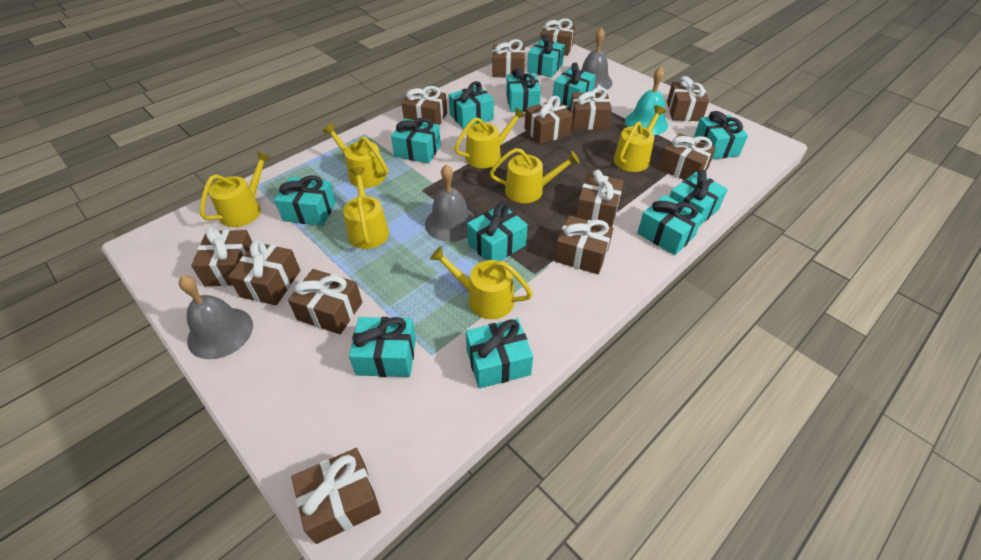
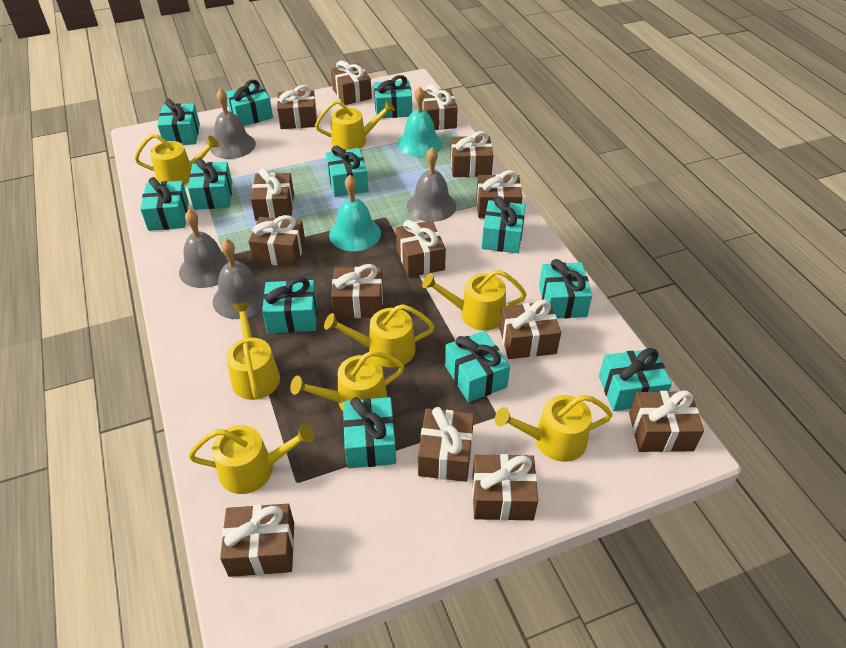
brown gift: [191,227,252,286] [228,240,300,305] [288,269,362,334] [291,448,381,544] [401,86,447,125] [492,39,525,78] [525,96,573,144] [540,18,575,56] [554,215,614,274] [570,87,612,130] [576,170,624,227] [658,133,716,180] [667,76,709,121] = 13 -> [220,504,294,577] [248,215,306,267] [251,168,294,221] [277,85,317,129] [331,61,372,105] [331,264,383,318] [396,220,446,277] [418,407,474,482] [422,84,458,130] [450,131,493,177] [472,454,538,521] [476,170,522,218] [499,300,561,359] [629,390,704,452] = 14
grey bell: [179,276,253,359] [425,164,475,242] [581,28,612,92] = 3 -> [179,209,229,288] [210,89,256,159] [213,239,265,319] [407,147,456,222] = 4
turquoise bell: [625,67,668,135] = 1 -> [329,175,381,251] [397,86,442,157] = 2
yellow watering can: [200,151,271,227] [323,123,388,188] [343,167,389,249] [430,246,533,319] [454,108,525,168] [490,148,580,203] [614,105,666,172] = 7 -> [134,134,220,185] [188,424,314,494] [226,302,280,400] [290,351,404,411] [315,100,395,150] [324,304,435,368] [422,270,527,331] [495,395,613,462] = 8

